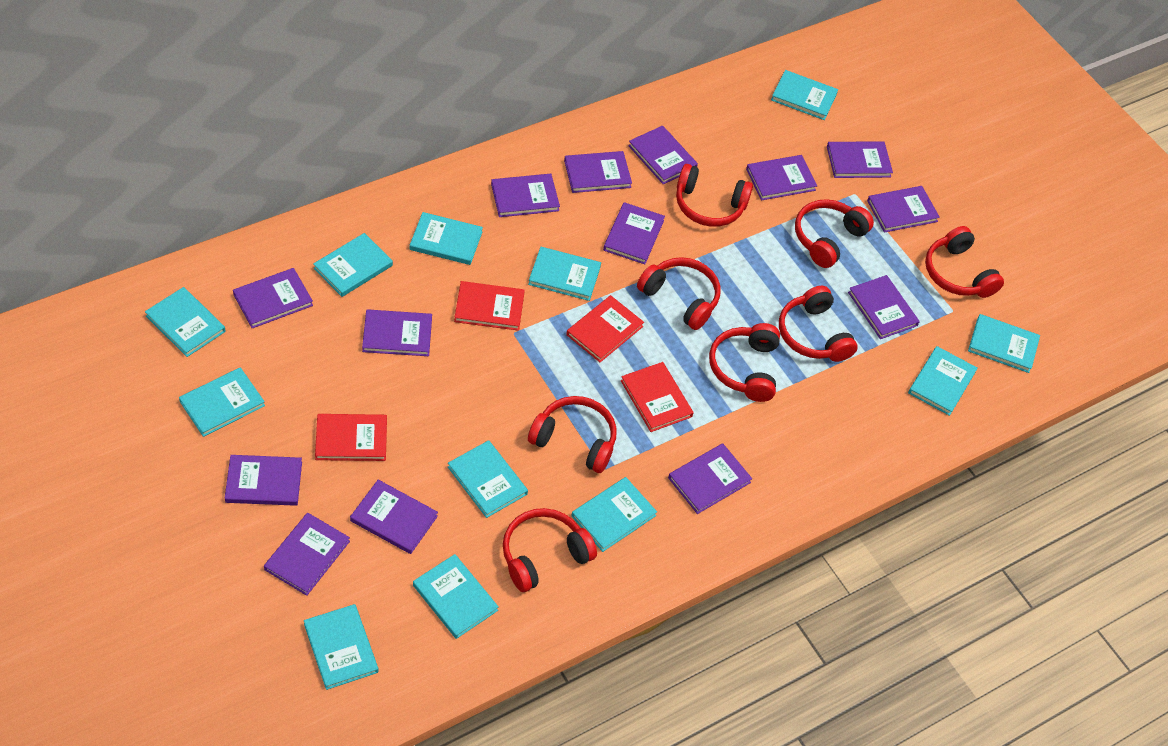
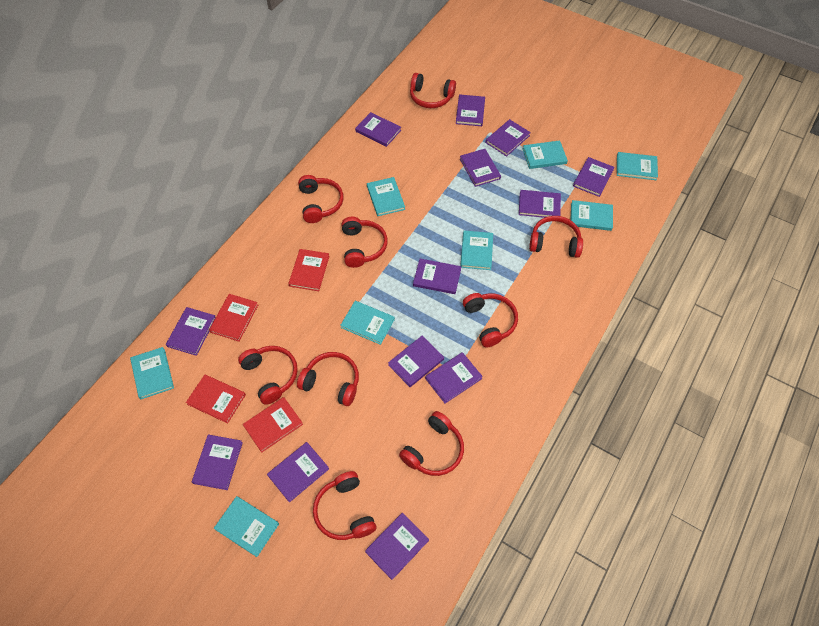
purple book: [225,455,302,506] [233,268,313,328] [264,513,350,596] [350,480,438,554] [362,309,432,356] [491,174,560,217] [564,151,632,193] [603,202,665,264] [628,126,698,184] [668,443,752,514] [746,155,817,201] [827,141,893,178] [848,275,920,339] [867,186,940,233] = 14 -> [166,307,216,356] [192,434,243,490] [267,442,329,502] [355,112,401,147] [365,513,429,580] [388,336,444,387] [413,259,461,294] [425,352,483,404] [456,94,485,126] [460,149,501,187] [486,119,531,157] [519,190,561,218] [573,157,614,197] = 13
red headphones: [503,508,597,592] [528,396,616,473] [637,257,720,330] [676,164,753,227] [709,323,780,402] [779,286,858,362] [795,199,874,268] [925,226,1004,298] = 8 -> [238,346,298,405] [297,352,359,406] [298,175,343,223] [313,471,376,540] [342,217,388,268] [399,411,464,476] [410,73,456,108] [463,293,518,347] [529,216,583,258] = 9
turquoise book: [145,287,226,357] [179,367,265,437] [304,604,378,690] [313,233,393,297] [410,212,483,265] [413,554,499,639] [448,440,528,518] [528,247,601,301] [571,477,657,552] [771,70,838,120] [908,346,978,416] [968,314,1040,373] = 12 -> [130,347,174,399] [214,496,279,557] [340,301,395,345] [367,177,405,216] [460,231,493,270] [522,140,568,169] [571,200,613,231] [617,152,658,180] = 8

